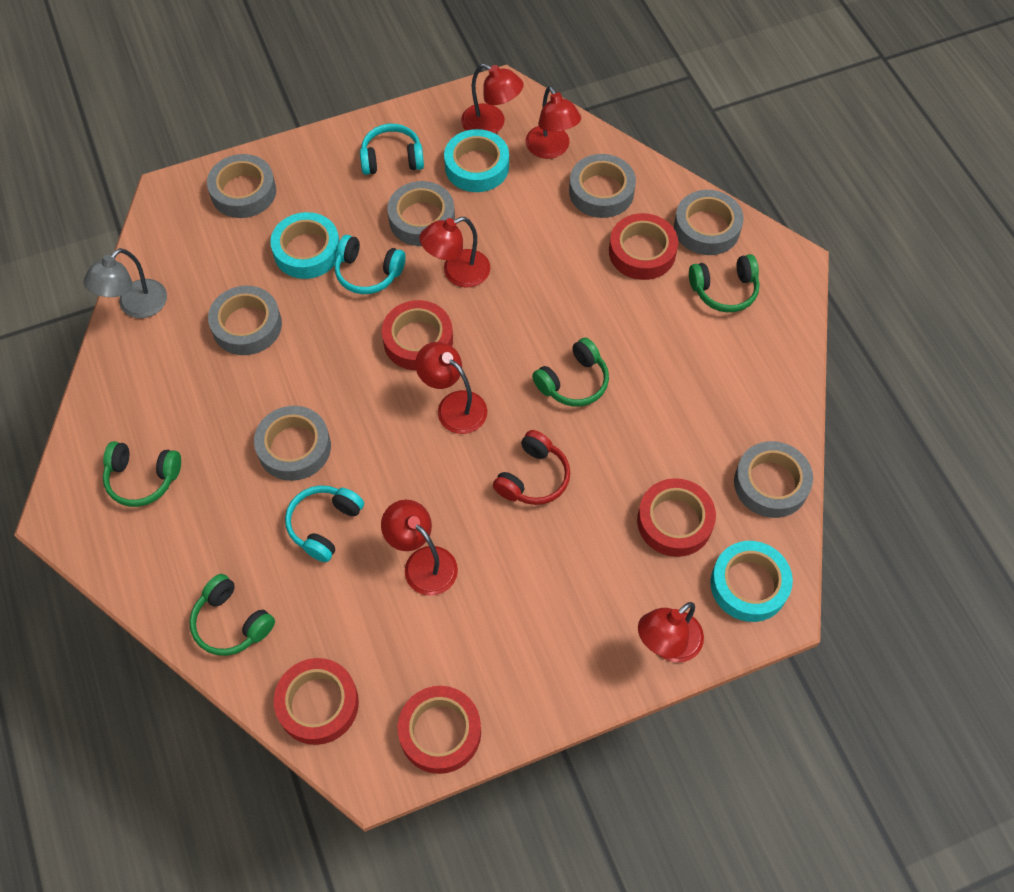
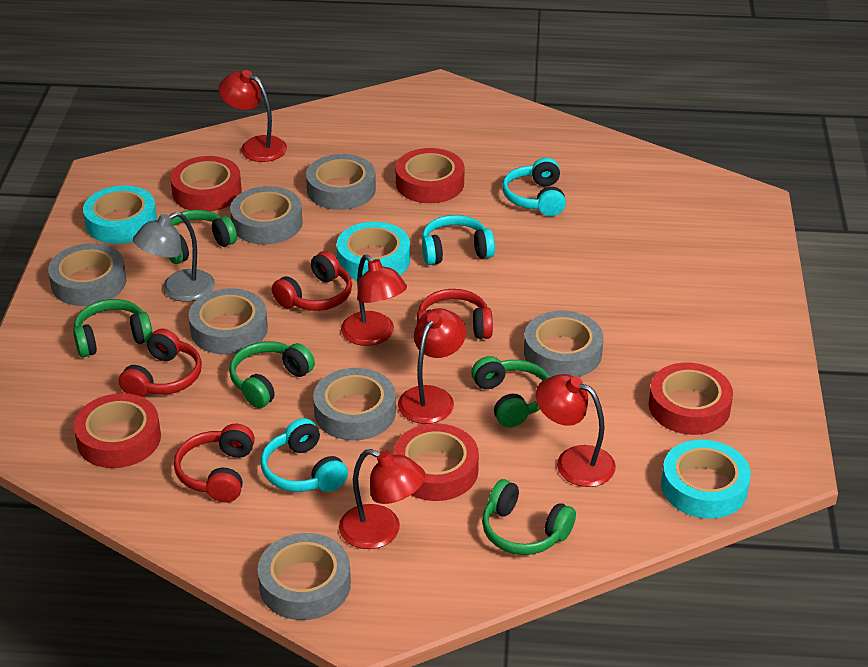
green headphones: [103,441,181,507] [189,574,275,656] [532,338,609,407] [689,254,760,313] = 4 -> [73,299,153,357] [168,210,237,264] [229,341,315,408] [471,356,549,428] [482,479,576,555] = 5
red headphones: [493,430,570,505] = 1 -> [119,329,202,397] [174,424,255,502] [272,251,352,311] [417,289,493,339] = 4
red lamp: [381,500,458,596] [415,342,487,434] [419,217,490,288] [461,64,523,134] [526,86,581,159] [638,602,704,663] = 6 -> [218,70,287,162] [339,449,426,549] [341,255,407,346] [398,308,466,424] [536,374,616,487] = 5

